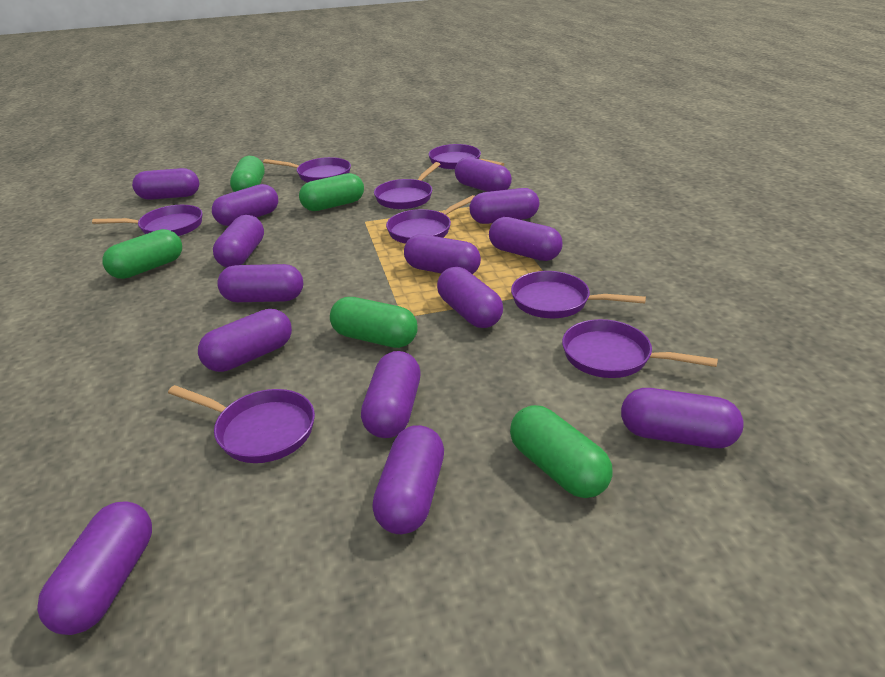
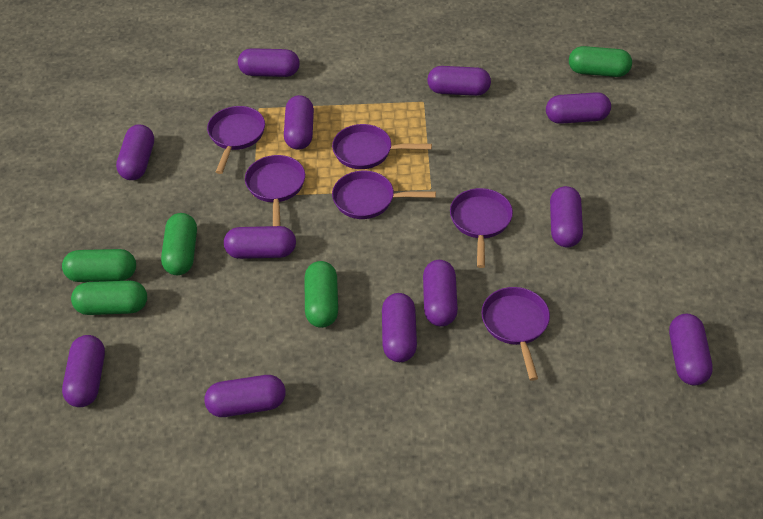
purple capsule: [37,502,152,635] [132,168,199,200] [198,309,292,372] [212,184,278,226] [213,215,264,267] [217,264,303,302] [361,351,421,438] [372,425,444,534] [404,234,481,274] [437,267,503,328] [455,157,512,192] [469,188,539,224] [489,217,563,261] [621,388,744,448] = 14 -> [62,335,105,407] [116,124,154,180] [204,375,286,417] [224,226,296,259] [238,48,300,77] [284,95,314,150] [382,293,417,362] [423,260,458,327] [427,66,491,96] [546,92,611,124] [550,186,583,248] [669,314,713,385] = 12
purple pan: [92,205,203,236] [168,385,315,463] [263,157,351,182] [374,162,440,209] [386,195,474,244] [429,144,504,170] [511,271,646,318] [562,319,718,378] = 8 -> [207,106,265,174] [245,155,305,226] [332,124,432,169] [332,171,436,219] [450,188,513,268] [481,287,550,381] = 6

